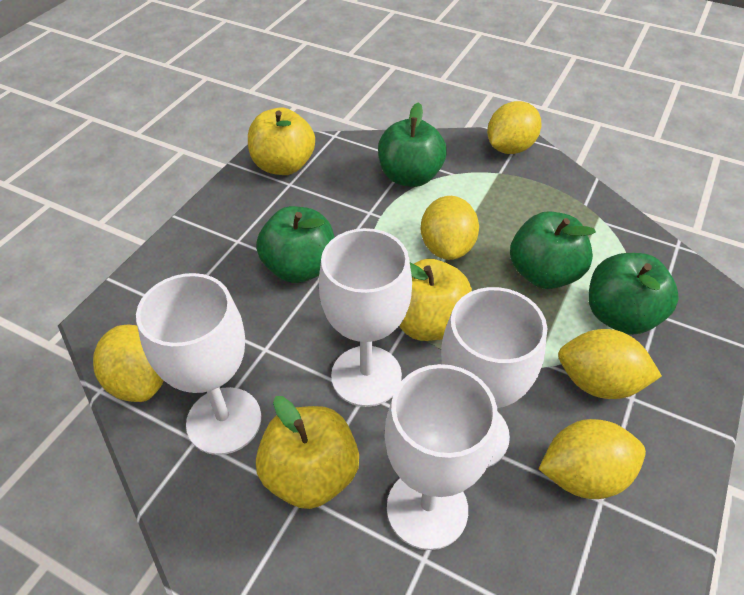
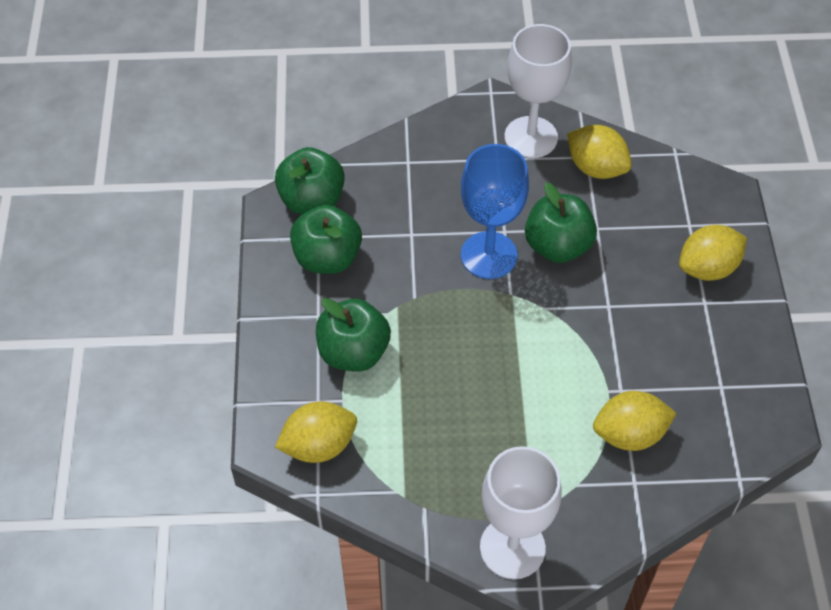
blue goblet: none = 0 -> [461,144,529,279] = 1
white goblet: [136,273,261,455] [319,228,412,407] [384,364,498,550] [441,287,547,468] = 4 -> [480,446,562,579] [504,24,572,158] = 2
yellow apple: [248,107,315,175] [256,396,359,509] [399,259,472,341] = 3 -> none = 0
yellow lemon: [93,325,164,402] [421,196,479,260] [487,101,542,154] [539,419,646,499] [558,329,662,399] = 5 -> [275,402,357,463] [567,125,632,179] [593,391,677,451] [679,225,747,281] = 4

